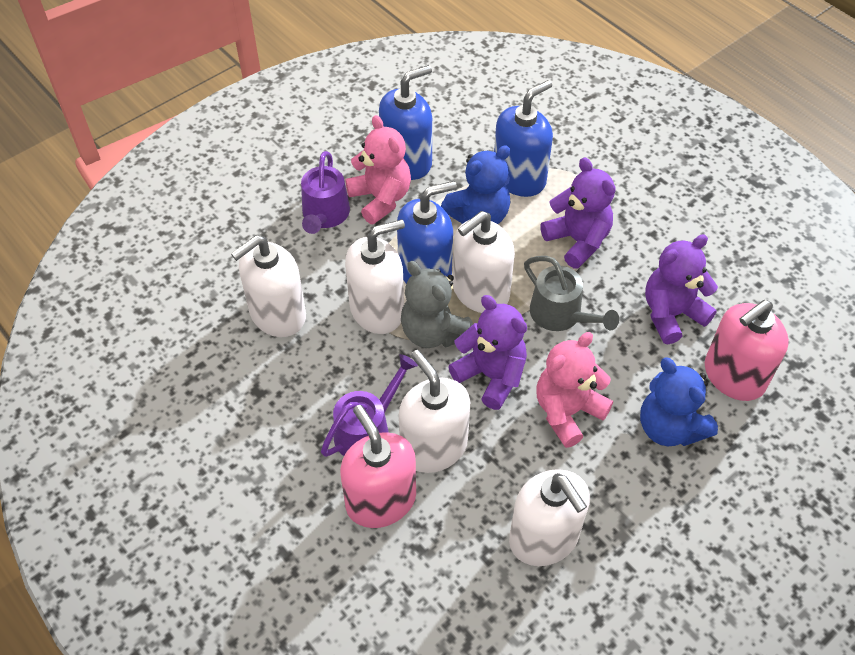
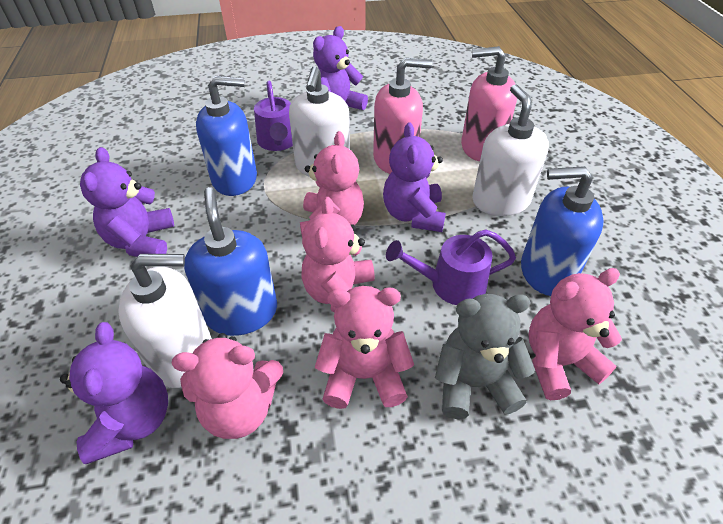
blue teddy bear: [441,145,510,224] [640,358,718,446] = 2 -> none = 0
grey watering can: [524,256,619,331] = 1 -> none = 0
pink teddy bear: [345,115,411,225] [536,332,613,448] = 2 -> [172,333,283,439] [300,131,364,234] [301,197,375,312] [315,286,414,409] [528,268,622,400] = 5
purple teddy bear: [448,295,527,410] [540,157,616,269] [645,234,718,344] = 3 -> [60,322,168,464] [80,147,174,257] [313,26,368,110] [383,123,446,232] = 4
white soap dispenser: [231,235,306,337] [345,219,405,334] [399,350,471,473] [452,211,515,313] [509,469,590,566] = 5 -> [118,254,212,388] [289,66,350,177] [472,84,549,216] = 3

